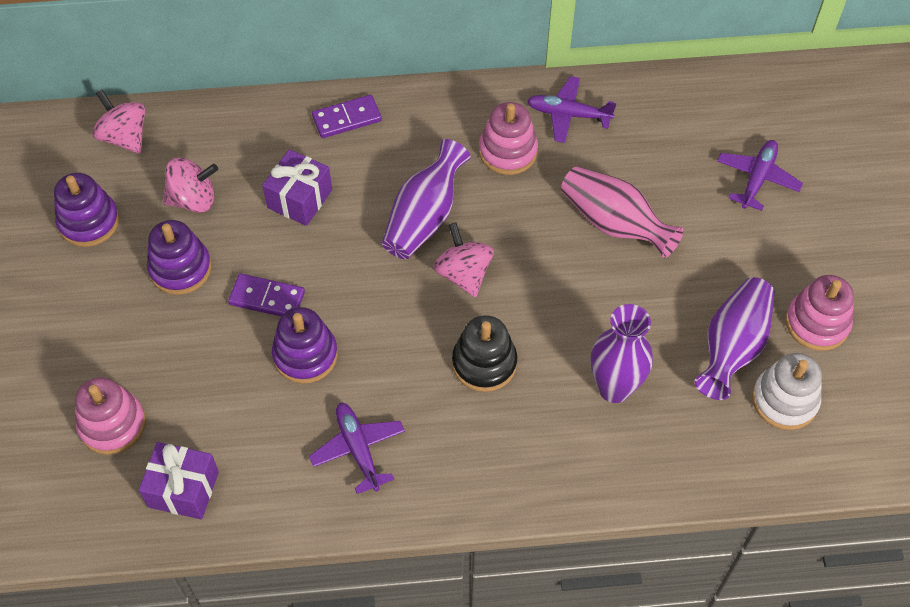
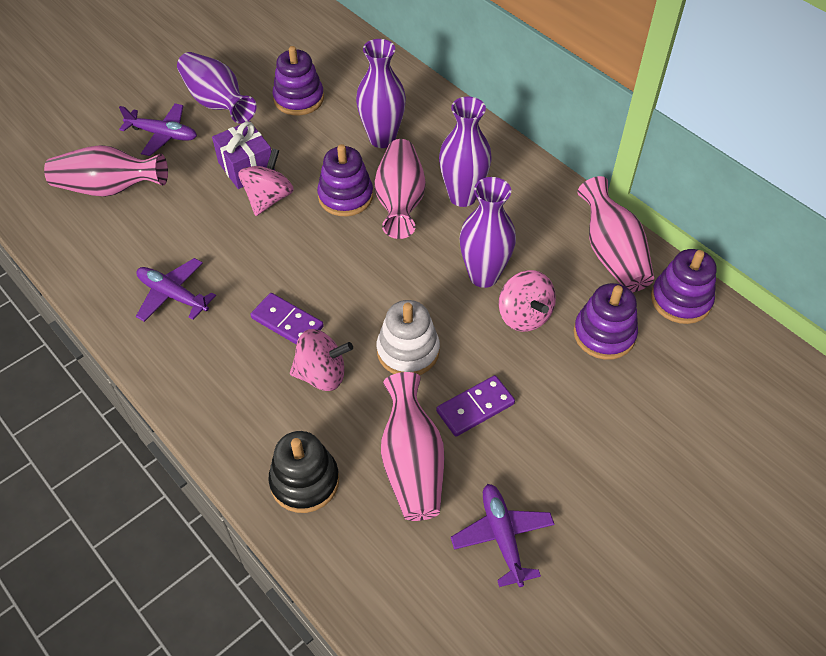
pink stacking toy: [75,377,146,455] [479,102,538,175] [785,275,854,351] = 3 -> none = 0
pink vase: [561,166,684,258] = 1 -> [44,145,168,197] [374,139,426,239] [381,372,445,521] [577,176,654,292] = 4
purple gift: [139,442,219,519] [262,149,332,226] = 2 -> [212,121,275,189] = 1
purple stacking toy: [54,173,119,247] [147,220,212,295] [272,307,338,384] = 3 -> [273,46,324,115] [317,144,373,216] [574,283,638,360] [651,249,717,324] = 4
purple vase: [382,139,471,259] [591,304,653,403] [694,277,775,400] = 3 -> [177,52,257,124] [356,39,406,148] [439,96,492,207] [460,177,516,288] = 4

